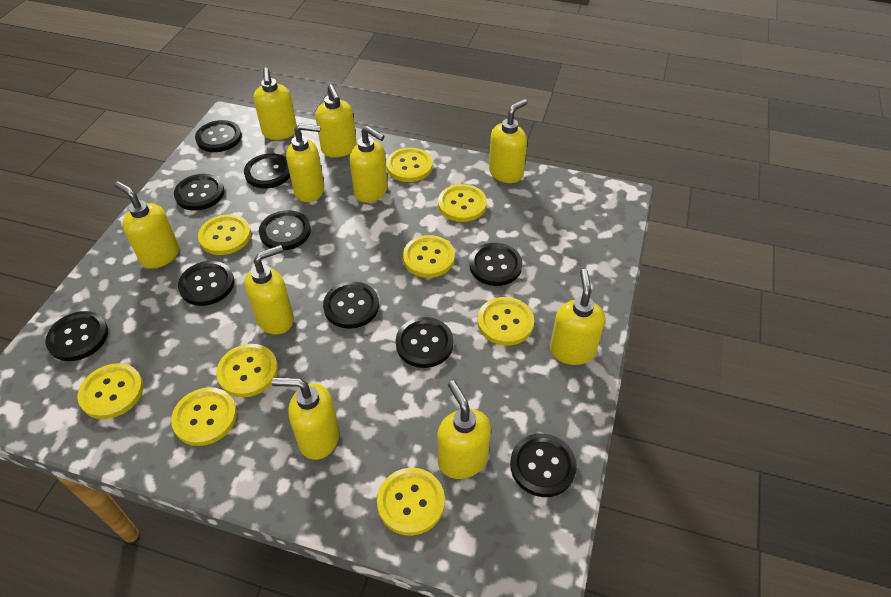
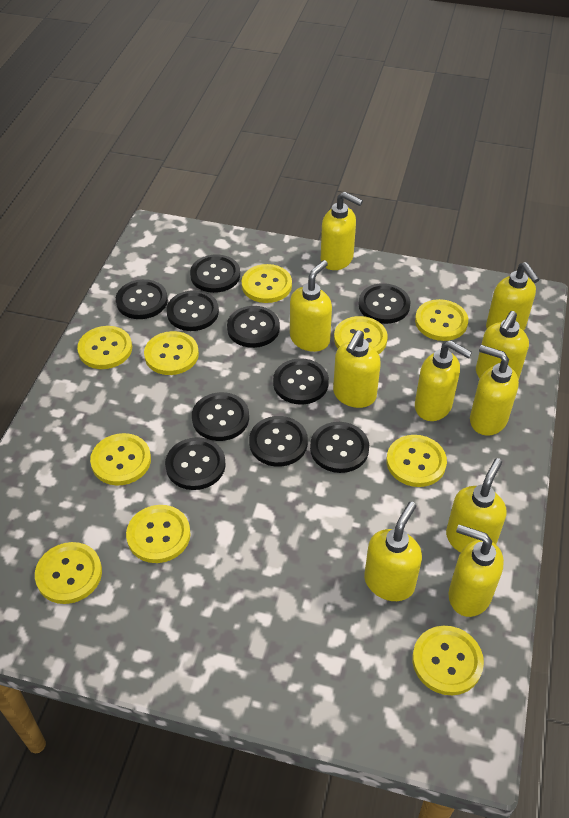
yellow button: [77,363,143,419] [171,387,237,446] [198,215,251,255] [216,344,278,397] [377,468,445,536] [386,148,433,182] [403,235,455,278] [438,184,487,222] [478,297,534,346] = 9 -> [35,542,102,604] [77,326,132,369] [90,433,151,485] [126,505,190,563] [144,331,199,375] [242,264,292,303] [334,316,388,354] [386,435,447,487] [412,626,484,695] [415,299,468,341] = 10

